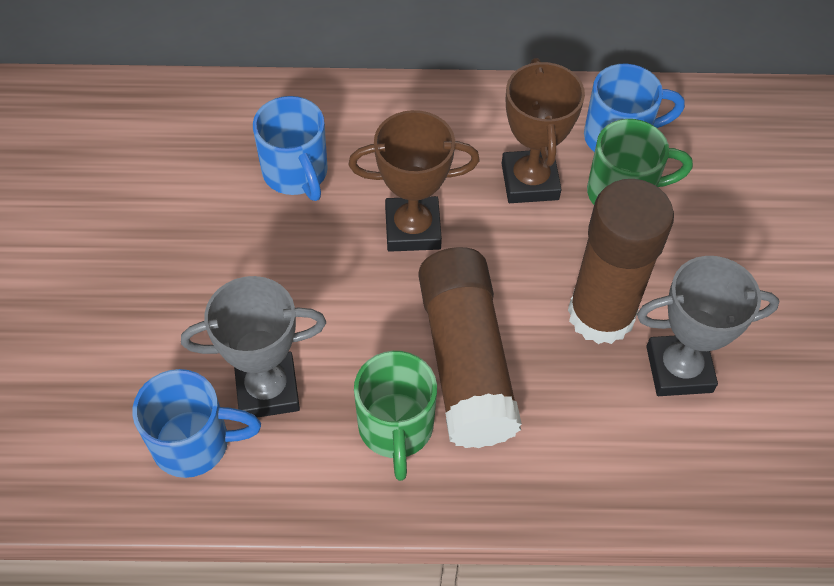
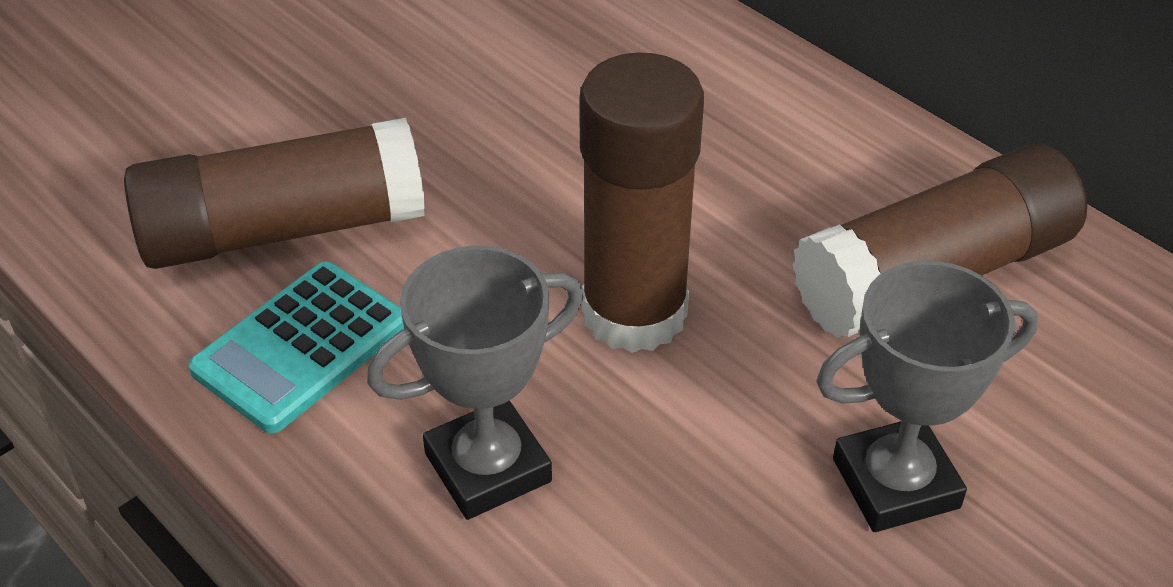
blue mug: [132,369,261,478] [253,96,328,201] [584,64,685,152] = 3 -> none = 0
brown glue stick: [419,247,522,448] [568,179,674,344] = 2 -> [124,118,425,269] [580,53,704,353] [792,144,1087,339] = 3
brown trophy: [348,110,480,252] [502,58,585,203] = 2 -> none = 0
green mug: [354,351,437,481] [587,119,693,205] = 2 -> none = 0
turquoise calculator: none = 0 -> [188,262,404,434] = 1

